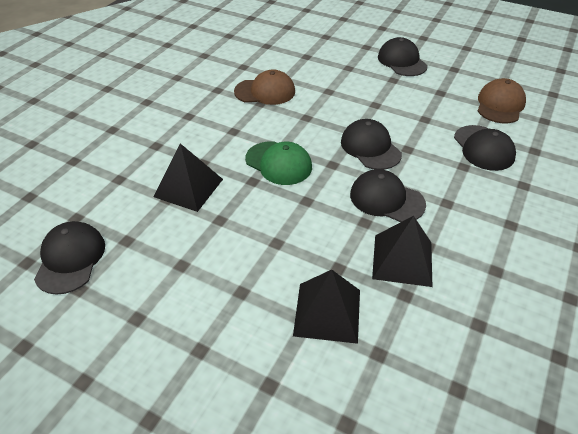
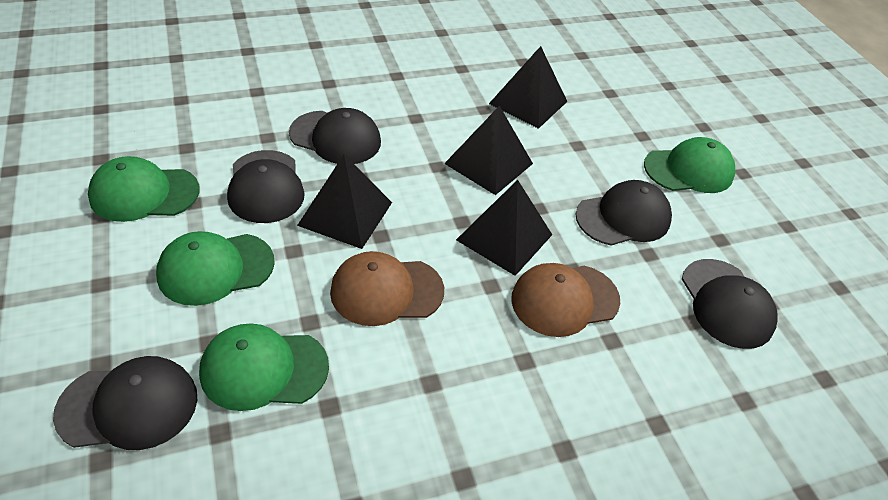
black pyramid: [153,143,223,212] [293,270,360,344] [372,216,433,287] = 3 -> [297,155,392,249] [444,106,533,195] [456,180,552,276] [489,46,567,129] = 4
green cap: [245,141,312,185] = 1 -> [88,156,200,222] [156,231,275,306] [199,323,329,411] [644,137,735,193] = 4

